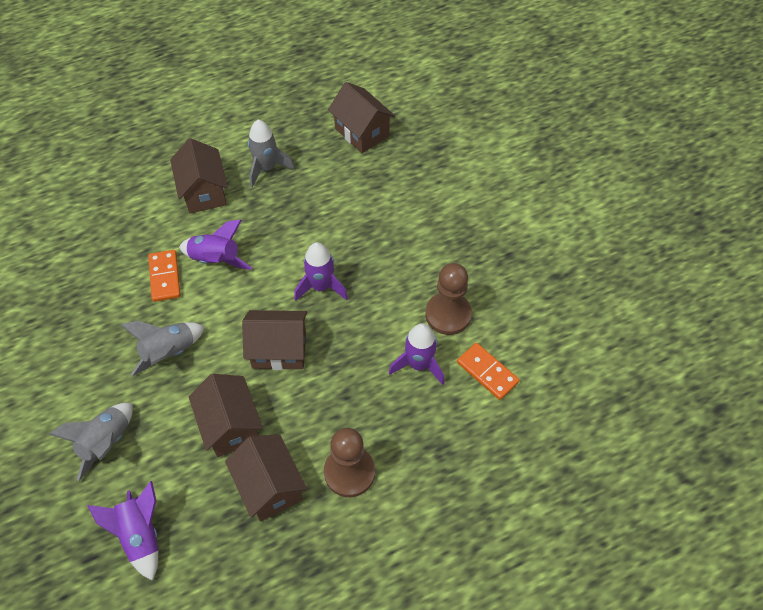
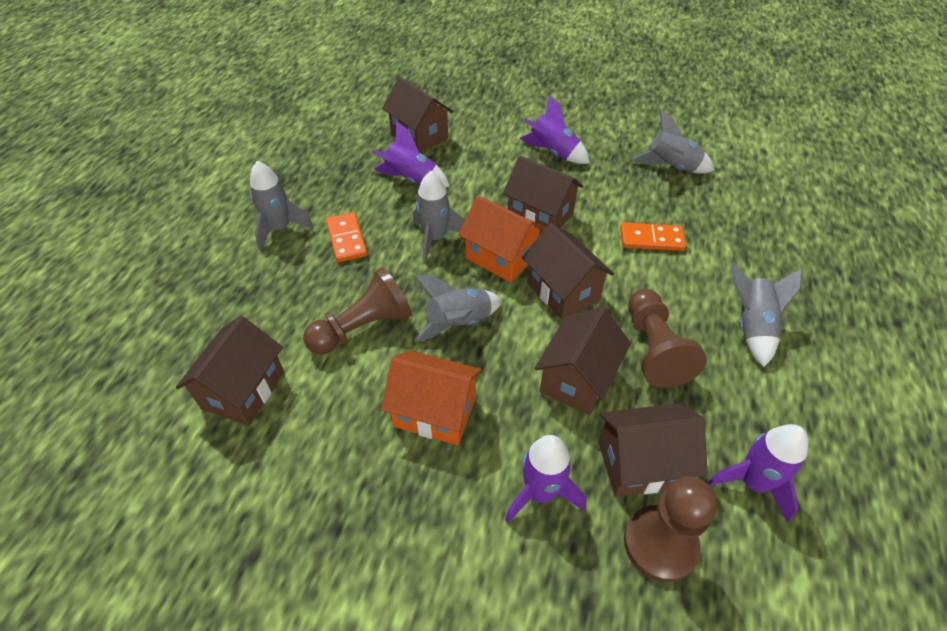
brown house: [170,138,228,213] [189,374,263,457] [225,434,307,522] [242,310,307,370] [328,82,395,153] = 5 -> [176,316,284,425] [382,77,453,153] [503,156,584,233] [522,223,614,320] [535,307,631,415] [599,403,708,497] = 6
brown pawn: [324,428,375,497] [425,263,472,335] = 2 -> [304,267,412,354] [624,476,717,582] [628,289,707,388] = 3
grey rocket: [49,403,133,481] [121,321,205,376] [248,120,294,187] = 3 -> [250,161,313,250] [413,171,465,262] [413,275,502,343] [632,110,715,173] [731,264,802,367] = 5
orange house: none = 0 -> [381,350,482,445] [459,195,545,283] = 2

